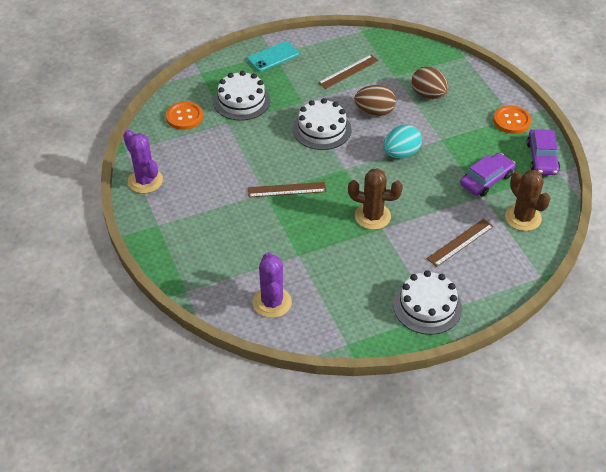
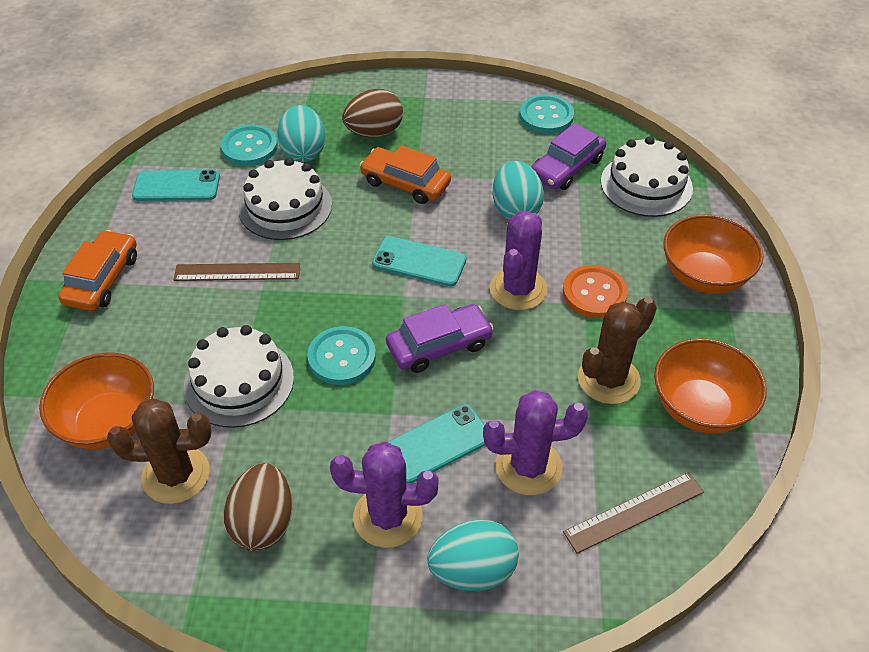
brown ruler: [248,182,326,197] [318,55,379,89] [427,219,494,267] = 3 -> [174,263,300,281] [563,472,704,554] = 2
orange bowl: none = 0 -> [39,352,154,449] [654,338,767,434] [663,214,763,294] = 3
orange button: [166,101,203,130] [493,105,531,134] = 2 -> [563,265,628,318] = 1
orange car: none = 0 -> [58,230,137,311] [360,145,451,204] = 2
purple cactus: [123,130,163,193] [253,252,292,318] = 2 -> [330,441,439,548] [483,390,588,495] [490,211,547,310] = 3
turquoise button: none = 0 -> [221,124,278,166] [307,326,376,385] [520,95,574,134] = 3
turquoise egg: [383,124,422,159] = 1 -> [277,105,326,162] [427,519,519,591] [493,161,544,219] = 3
turquoise phone: [247,41,299,72] = 1 -> [132,170,220,201] [372,236,466,286] [388,404,485,483] = 3

